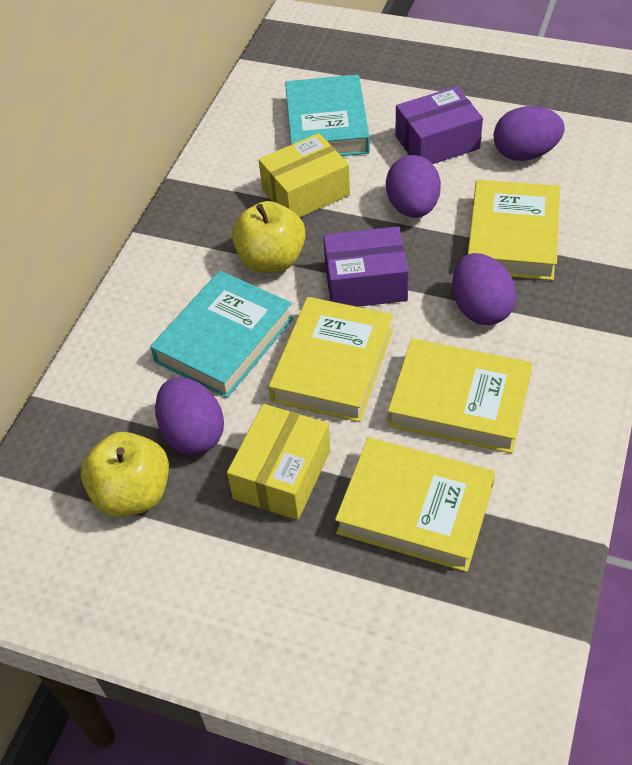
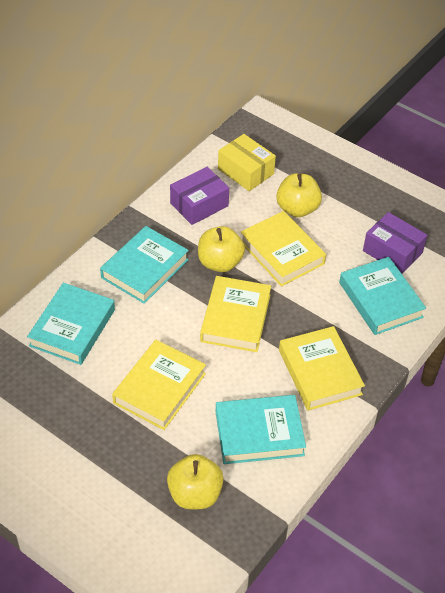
purple egg: [155,377,224,455] [386,155,441,218] [452,253,517,325] [494,106,565,161] = 4 -> none = 0
turquoise book: [150,271,293,398] [285,75,370,156] = 2 -> [27,283,115,365] [100,226,189,304] [216,395,306,464] [339,257,426,335] = 4
yellow apple: [81,432,169,517] [232,201,306,273] = 2 -> [167,454,224,509] [198,226,245,272] [276,173,322,217] = 3
yellow box: [227,404,331,520] [259,133,350,218] = 2 -> [218,134,276,191] = 1

